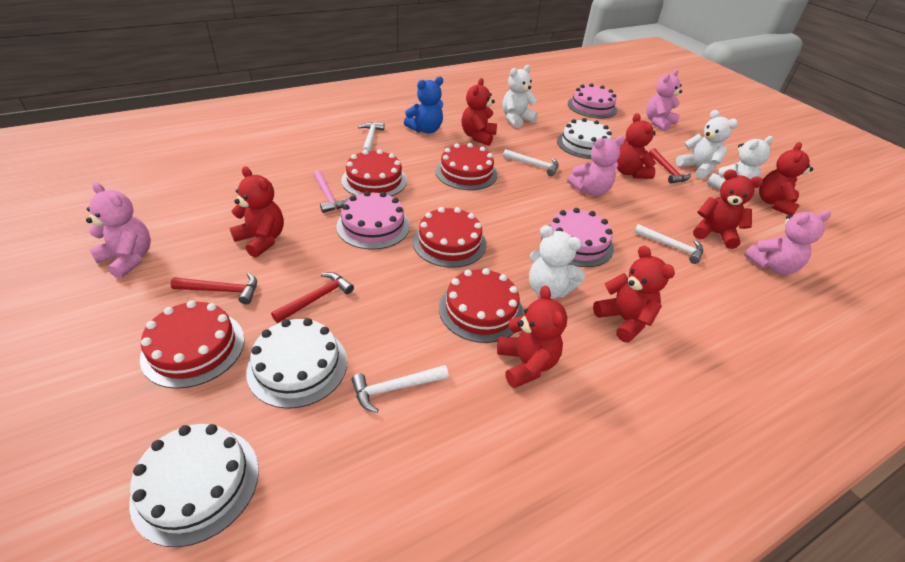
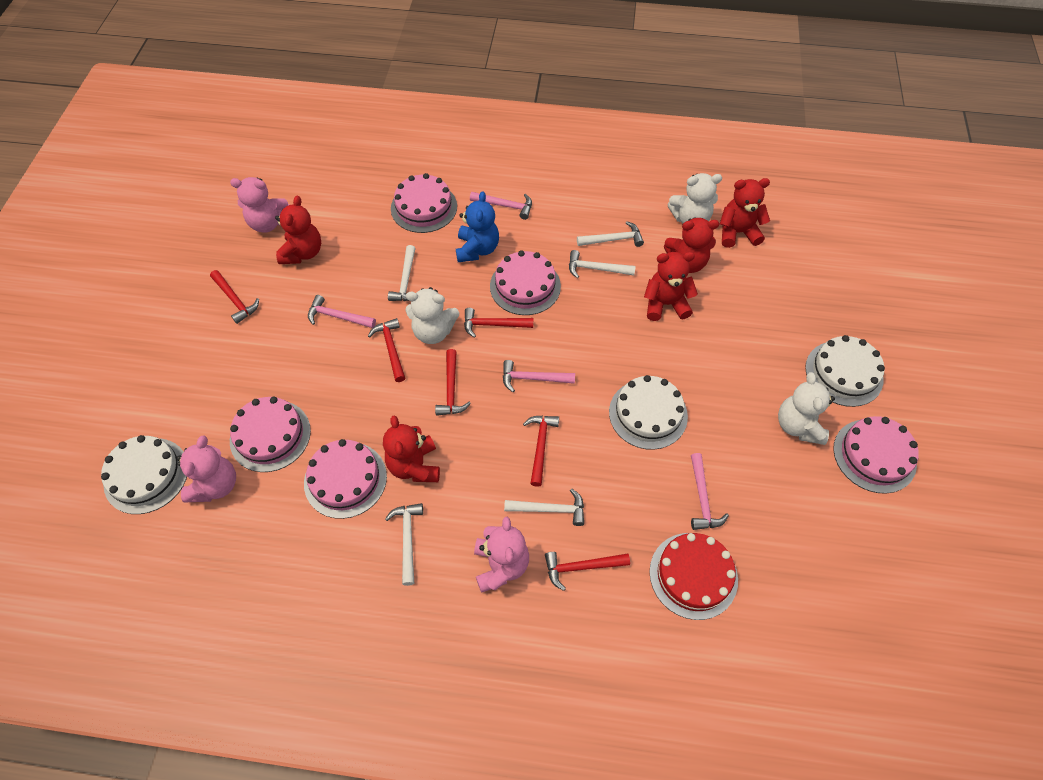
pink cake: [336,191,410,250] [541,208,614,267] [568,84,617,119] = 3 -> [230,397,311,472] [304,439,387,519] [391,173,457,233] [490,250,561,315] [833,416,919,494] = 5
pink hammer: [313,170,350,213] = 1 -> [308,295,376,328] [470,192,532,220] [503,360,575,392] [691,453,729,530] = 4
pink teddy bear: [86,182,151,279] [567,136,625,196] [646,70,682,131] [744,210,831,275] = 4 -> [176,435,236,502] [230,177,289,233] [474,517,529,593] = 3
red cake: [140,300,244,389] [341,149,407,196] [413,207,487,268] [435,143,497,190] [439,268,523,343] = 5 -> [650,533,738,620] = 1
red hammer: [171,273,257,304] [271,272,354,323] [649,148,691,184] = 3 -> [210,270,259,324] [368,318,405,382] [435,349,471,416] [464,308,533,338] [523,416,559,487] [545,552,630,591] = 6
red teddy bear: [230,166,284,258] [461,78,497,146] [497,286,567,388] [593,246,675,343] [617,113,656,179] [693,169,763,249] [759,142,813,216] = 7 -> [275,196,321,264] [383,415,440,482] [644,252,698,321] [664,217,719,273] [720,178,770,248] = 5
white hammer: [351,365,449,413] [358,122,384,151] [503,149,559,176] [634,224,703,264] = 4 -> [385,503,423,586] [388,245,416,301] [504,488,584,526] [569,250,636,278] [577,221,644,247] = 5
white teddy bear: [503,65,538,128] [529,225,586,299] [676,110,738,179] [707,136,773,190] = 4 -> [406,287,459,344] [668,173,722,224] [778,372,835,445] = 3

